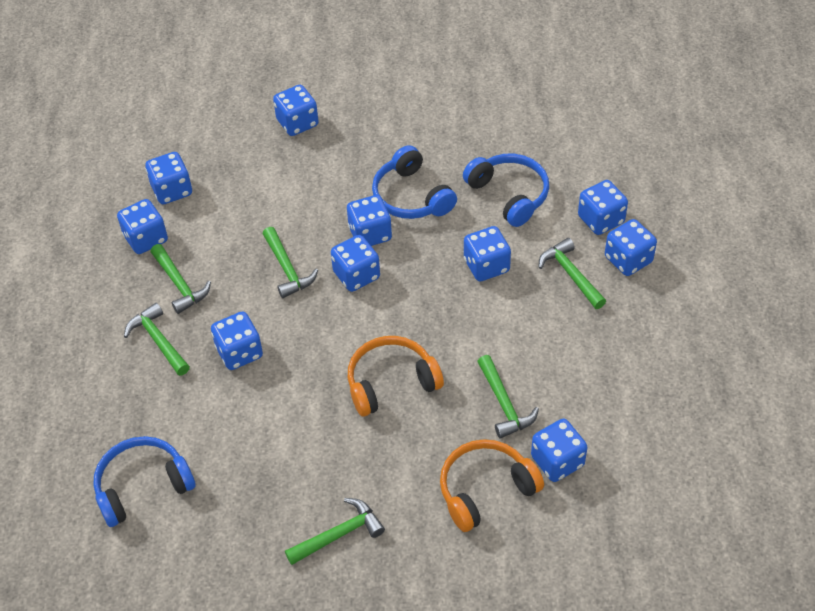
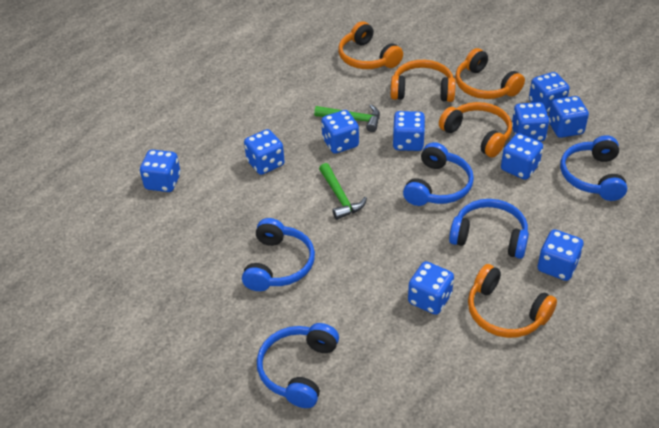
blue headphones: [93,436,196,527] [372,145,457,219] [463,154,549,227] = 3 -> [242,218,315,291] [257,323,339,408] [403,142,474,206] [449,199,529,259] [560,135,627,201] = 5
green hammer: [124,303,190,376] [150,244,211,314] [262,227,318,298] [285,498,385,565] [477,355,539,438] [538,238,606,309] = 6 -> [314,105,380,132] [319,163,367,220] = 2
orange headphones: [348,336,444,416] [440,439,544,532] = 2 -> [338,21,403,69] [391,60,456,102] [439,102,512,157] [455,48,525,99] [468,264,557,338] = 5

